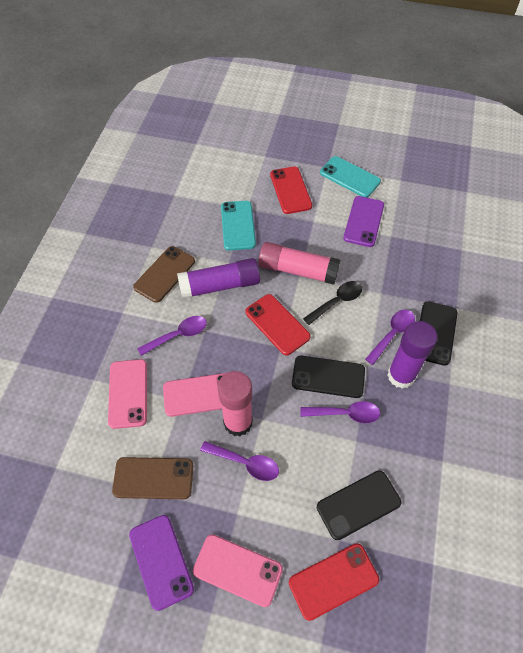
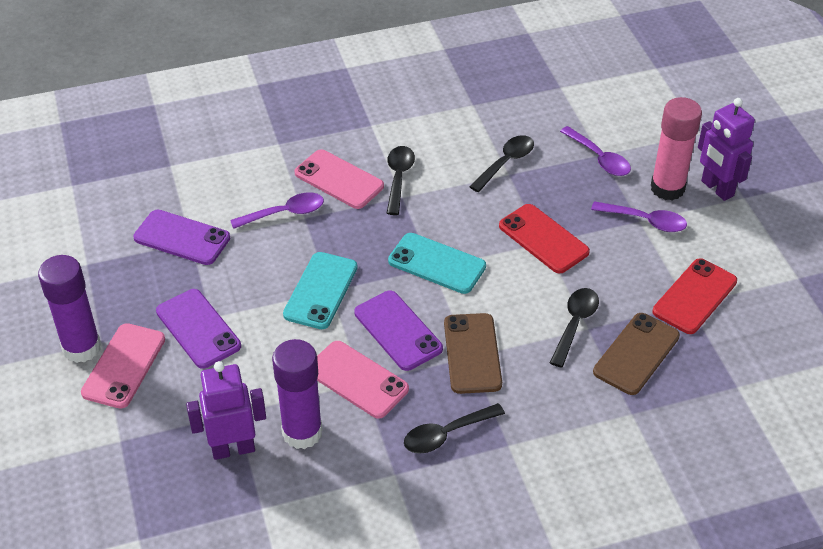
black phone: [292,356,365,398] [317,470,401,540] [420,301,457,366] = 3 -> none = 0
black spoon: [303,281,362,325] = 1 -> [387,146,415,215] [404,403,505,453] [469,135,534,192] [550,288,599,368] = 4
pink glue stick: [218,371,253,436] [259,242,341,285] = 2 -> [651,97,702,200] = 1
purple phone: [129,515,194,611] [344,196,384,247] = 2 -> [133,210,230,265] [156,289,241,369] [354,291,443,371] = 3
purple robot: none = 0 -> [186,361,266,460] [698,98,755,201] = 2
purple spoon: [137,316,207,356] [200,441,279,481] [300,401,380,423] [365,310,415,365] = 4 -> [230,193,324,229] [560,126,631,176] [591,201,687,232] = 3
red phone: [245,294,311,355] [270,166,312,214] [289,543,379,621] = 3 -> [499,204,590,273] [652,258,737,334] = 2

